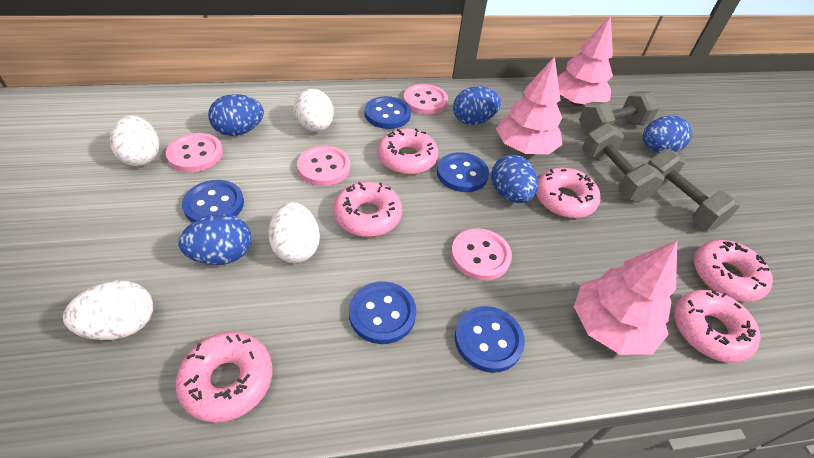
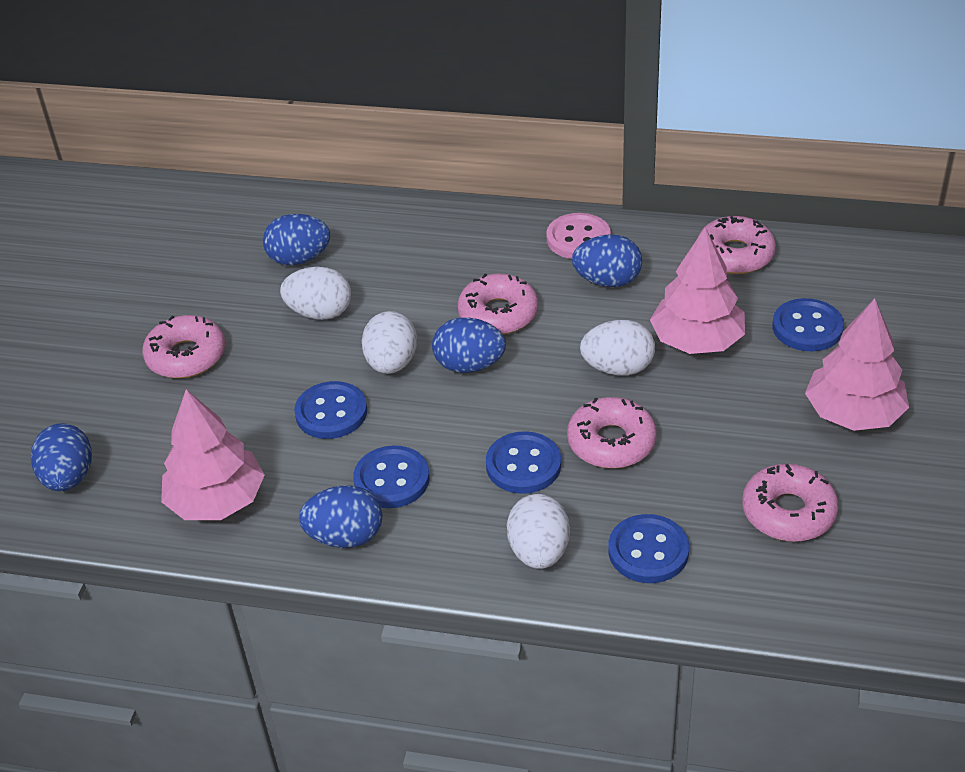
grey dumbbell: [579,91,659,135] [582,123,665,203] [648,149,740,230] = 3 -> none = 0
pink button: [166,133,223,172] [297,146,350,186] [403,84,448,115] [451,228,512,281] = 4 -> [546,213,611,259] = 1
pink donut: [175,332,273,423] [333,182,402,237] [378,128,438,175] [536,168,601,218] [674,290,760,363] [694,240,773,302] = 6 -> [142,315,225,378] [458,274,538,335] [567,397,657,468] [698,216,776,274] [742,464,838,542] = 5

